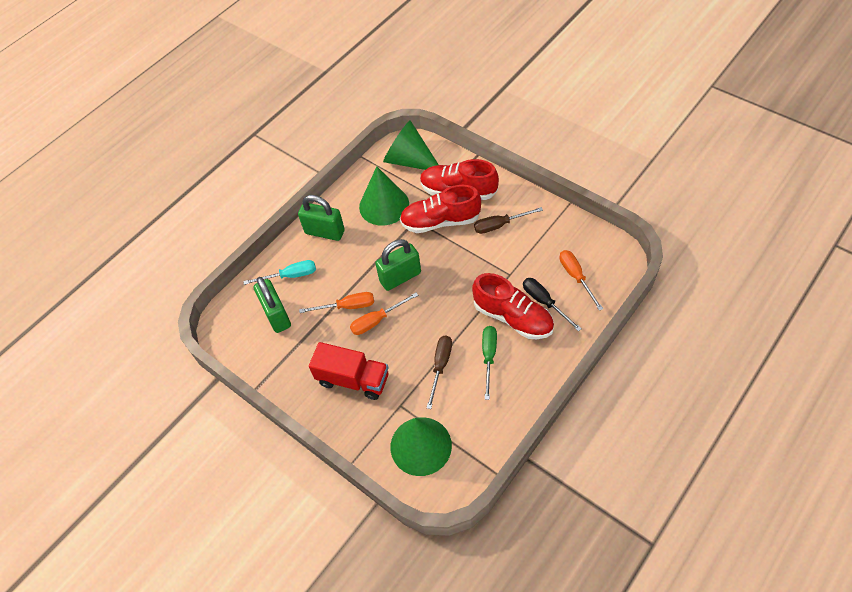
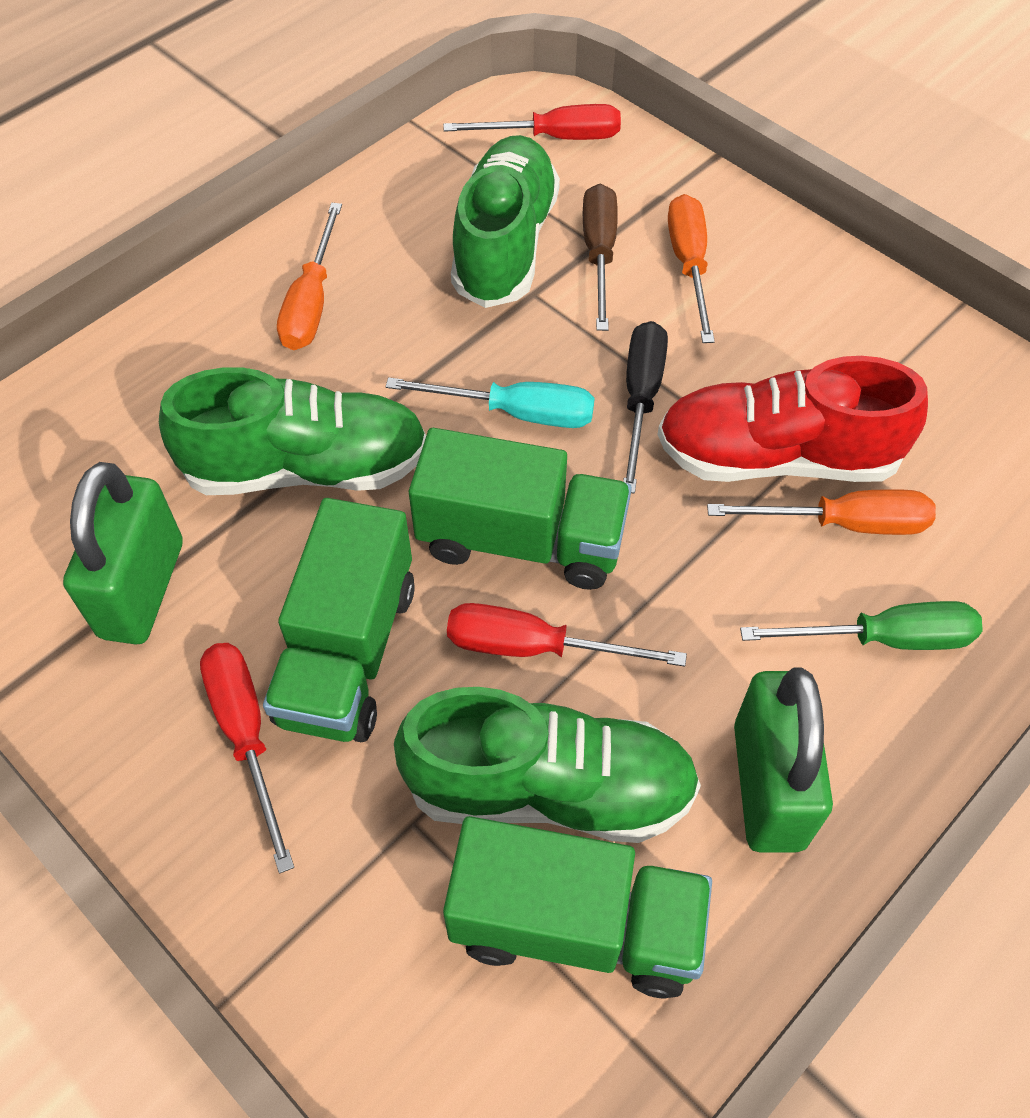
brown screwdriver: [427,336,452,409] [474,207,543,234] = 2 -> [583,184,618,331] = 1
green cone: [359,166,409,226] [383,120,439,170] [390,417,452,476] = 3 -> none = 0
green padlock: [254,277,291,333] [298,195,345,241] [375,239,421,291] = 3 -> [63,462,183,645] [734,667,833,852] = 2
green shoe: none = 0 -> [159,367,426,495] [394,687,701,843] [451,135,560,308] = 3
green truck: none = 0 -> [263,498,415,742] [409,428,632,590] [443,816,712,998] = 3
red screwdriver: none = 0 -> [200,643,294,874] [443,104,621,140] [447,603,687,667] = 3
red shoe: [400,185,481,233] [420,159,499,200] [472,273,554,339] = 3 -> [657,356,928,482] = 1
red truck: [309,342,389,400] = 1 -> none = 0

